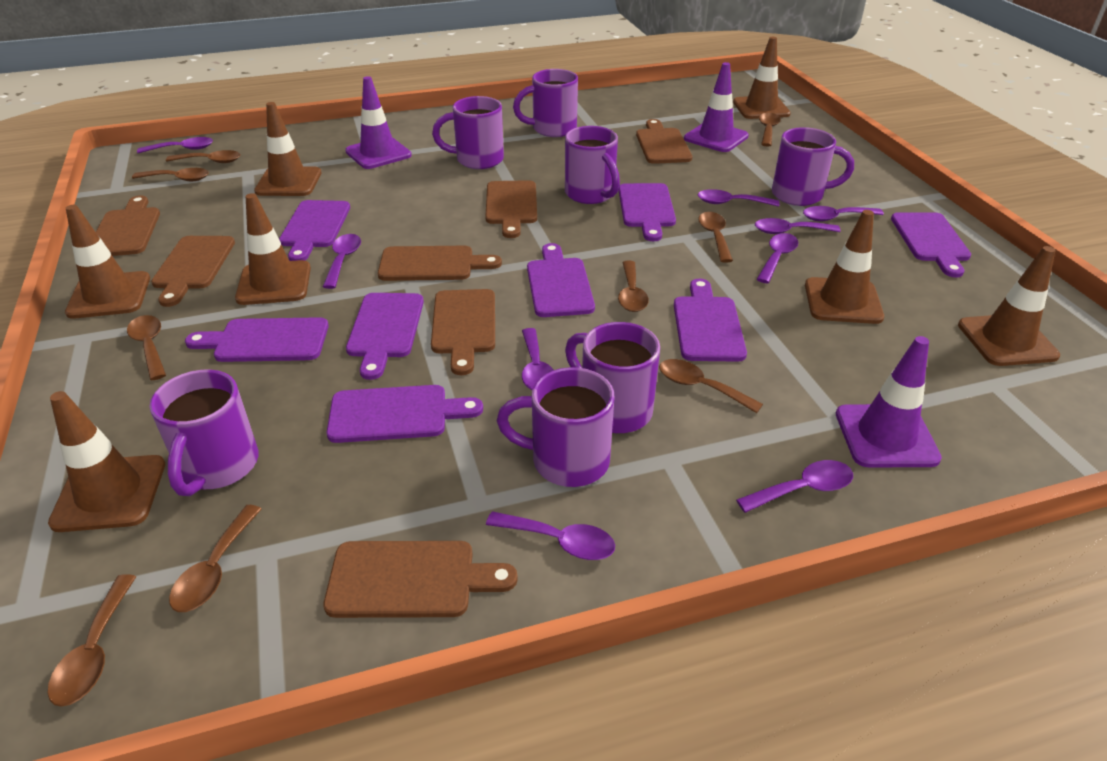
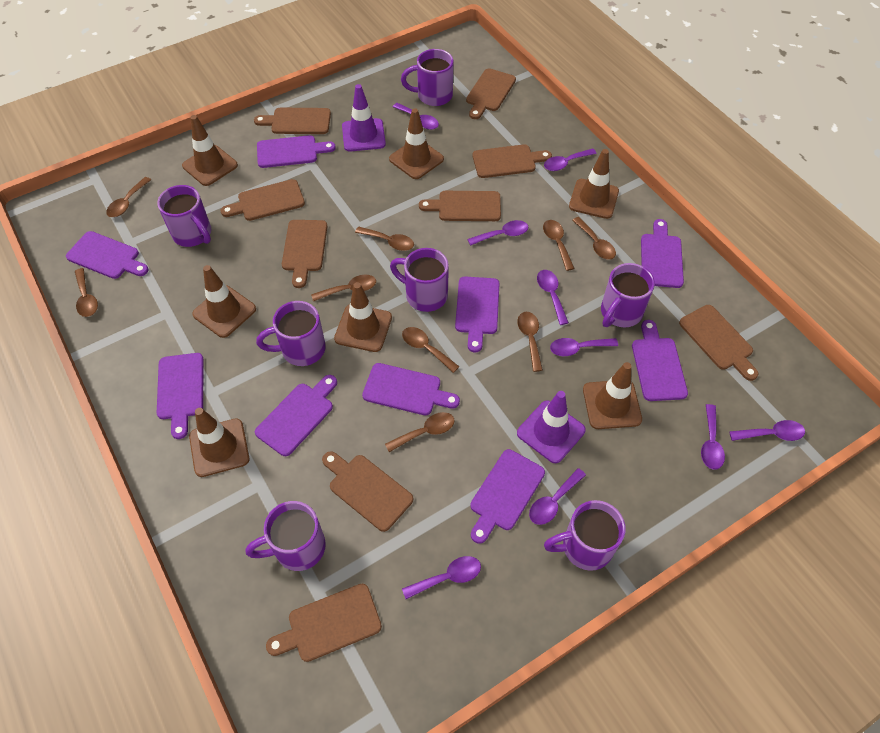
brown cutting board: [96,196,160,256] [151,236,235,307] [323,541,518,618] [378,246,502,281] [431,289,495,375] [485,180,537,238] [636,119,692,164] = 7 -> [221,179,305,221] [254,108,331,134] [266,584,382,662] [282,220,327,288] [322,451,413,532] [419,191,501,221] [466,68,516,119] [472,144,552,178] [679,305,758,381] = 9
purple cutting board: [185,317,329,362] [279,200,350,261] [327,385,483,443] [346,293,424,380] [527,243,595,317] [619,183,676,241] [674,279,747,362] [891,212,971,278] = 8 -> [66,231,149,279] [157,353,204,439] [255,375,337,456] [257,135,336,168] [362,363,460,415] [455,277,500,353] [470,449,545,544] [632,320,688,401] [641,219,684,288] = 9
purple traffic cone: [345,76,412,169] [684,62,749,152] [836,336,942,467] = 3 -> [342,84,386,152] [517,391,586,463] = 2

